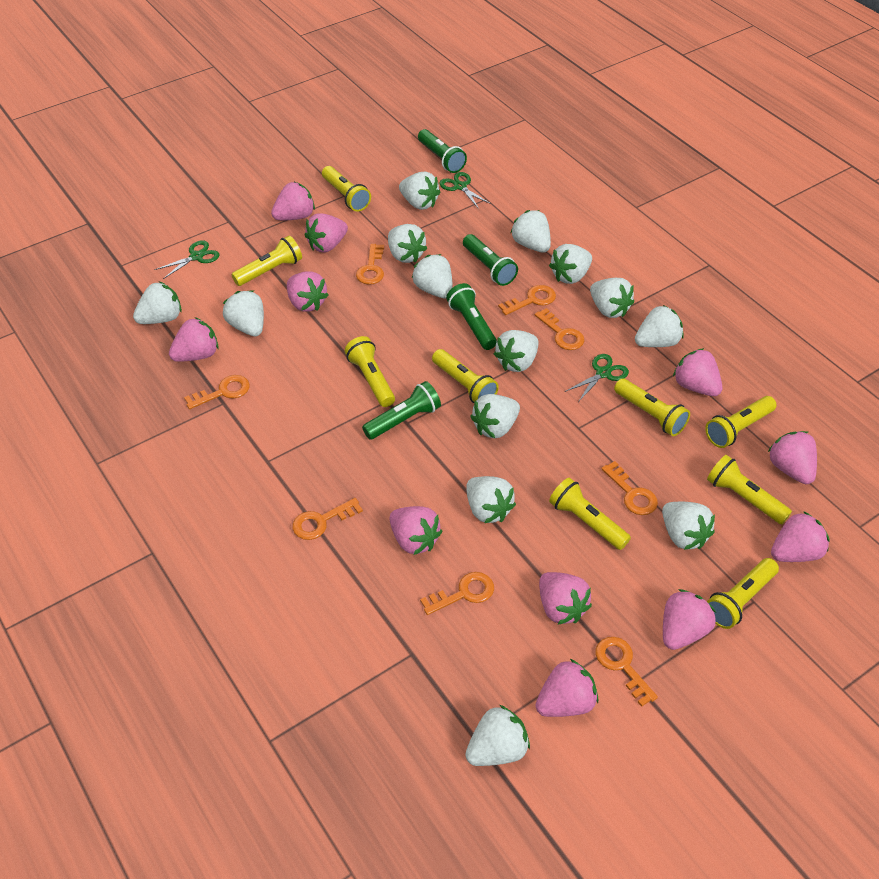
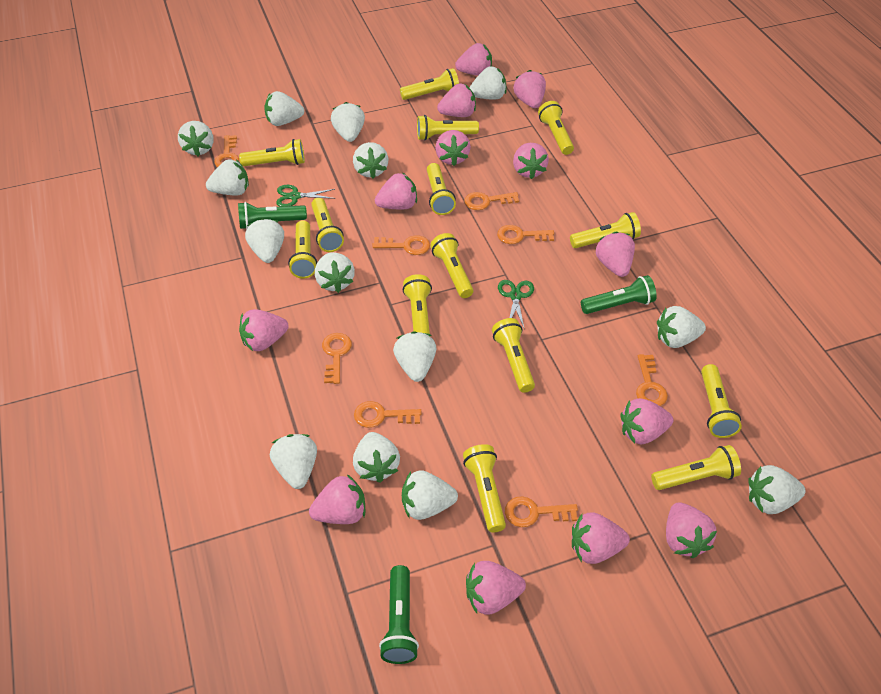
green flashlight: [362,381,441,440] [418,129,467,173] [446,283,497,350] [463,234,518,286] = 4 -> [238,202,307,229] [379,565,419,664] [581,275,657,314] = 3
green scissors: [154,240,220,279] [439,172,491,209] [565,354,629,402] = 3 -> [276,185,335,207] [498,280,534,330] = 2
pink strawberry: [169,317,219,362] [271,182,315,220] [287,271,329,312] [304,213,348,253] [389,506,442,555] [535,659,598,717] [539,572,592,625] [663,589,716,650] [673,348,722,396] [768,431,817,484] [771,511,830,562] = 11 -> [239,309,289,351] [309,474,365,524] [375,173,417,209] [435,130,471,166] [437,84,476,117] [455,43,492,76] [466,561,526,615] [513,143,549,179] [514,70,546,108] [572,512,630,564] [596,232,635,277] [620,398,673,445] [666,502,717,558] = 13
yellow flashlight: [232,236,302,286] [322,166,371,212] [345,336,395,407] [432,349,499,403] [549,478,631,550] [614,378,690,436] [705,396,777,448] [707,455,792,524] [707,558,779,629] = 9 -> [239,139,305,166] [288,220,317,279] [311,198,344,252] [400,68,459,100] [403,274,432,334] [417,115,479,140] [427,163,456,215] [430,233,473,298] [463,444,506,533] [492,318,535,393] [538,101,574,155] [570,212,641,248] [651,445,741,490] [701,364,742,438] = 14

